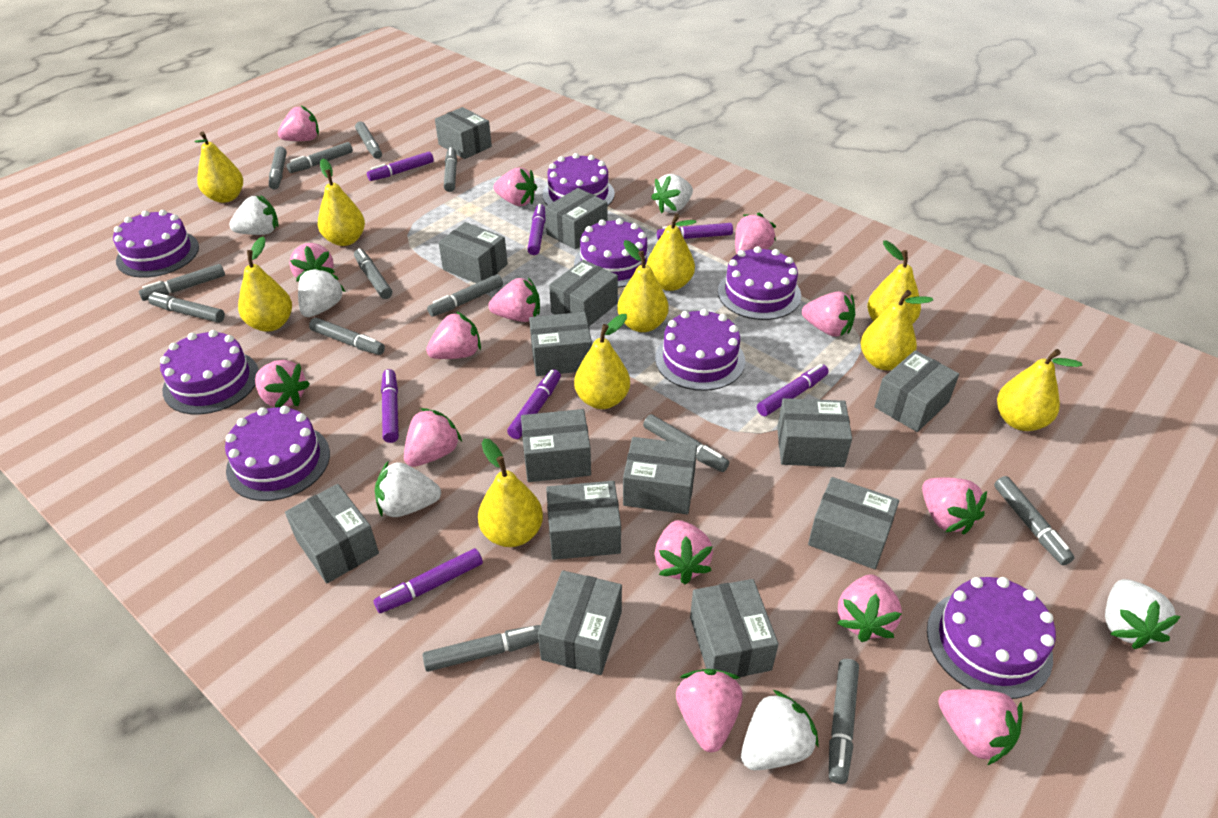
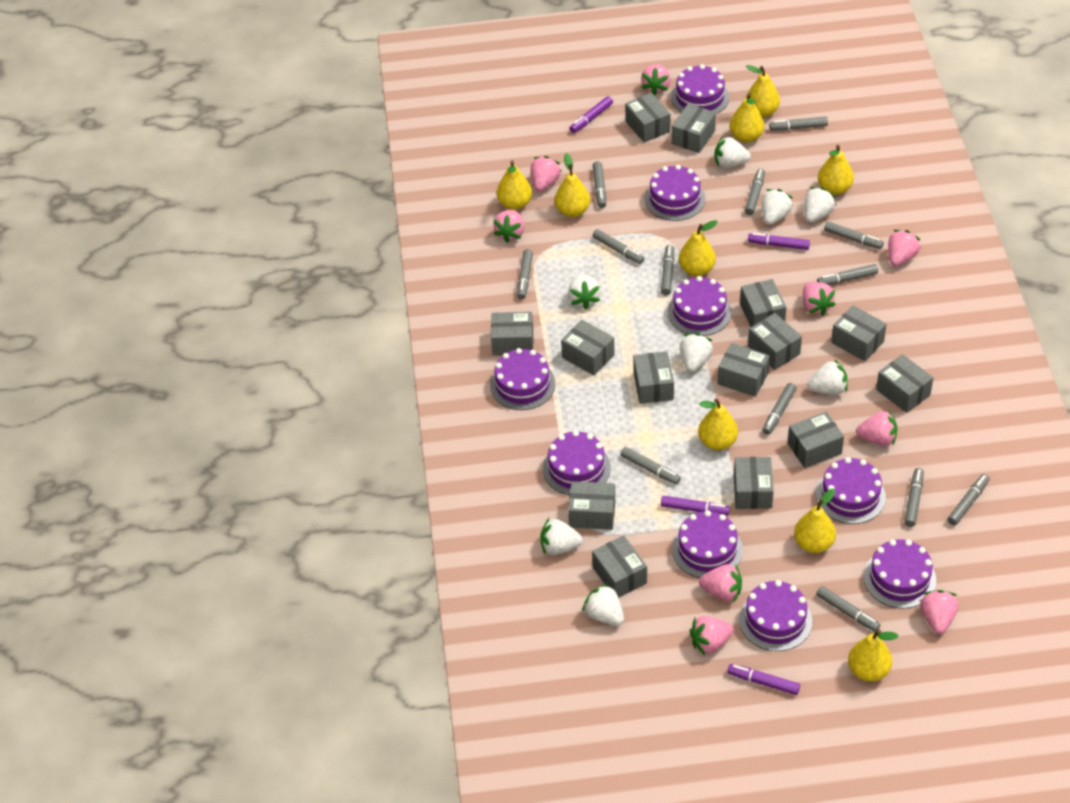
pink strawberry: [255,360,310,407] [278,105,319,141] [289,243,335,282] [404,408,462,467] [426,311,481,359] [488,277,540,322] [494,168,537,206] [654,520,713,584] [676,669,743,753] [735,213,776,254] [802,291,855,337] [837,574,902,642] [922,477,987,535] [938,689,1023,765] = 14 -> [493,210,524,243] [531,156,562,192] [641,64,671,96] [689,616,734,655] [699,564,742,601] [802,282,836,316] [856,410,898,446] [888,230,920,266] [920,590,958,634] = 9
purple cake: [113,210,199,278] [160,330,259,415] [225,406,330,501] [542,153,615,206] [574,218,650,288] [655,309,745,391] [718,246,801,320] [927,577,1056,699] = 8 -> [490,348,556,410] [543,430,611,495] [645,165,705,221] [668,276,732,336] [671,64,729,114] [672,510,743,578] [739,580,812,651] [816,457,886,524] [864,539,936,608] = 9
purple marker: [367,152,434,181] [373,548,483,613] [381,369,399,443] [507,369,561,439] [527,204,546,255] [657,223,733,240] [757,364,829,416] = 7 -> [570,96,613,133] [661,496,730,516] [727,664,800,695] [748,233,810,250] = 4
white strawberry: [229,195,278,235] [298,267,346,317] [375,462,441,517] [651,174,693,213] [741,690,819,770] [1105,579,1181,649] = 6 -> [540,518,583,555] [568,275,601,309] [582,583,624,626] [680,333,713,372] [715,136,751,168] [762,189,793,225] [804,187,836,223] [807,360,848,395] = 8
yellow pear: [195,131,243,203] [238,236,292,332] [318,159,365,246] [478,438,543,547] [574,314,630,409] [617,240,669,332] [646,214,696,291] [861,290,933,370] [867,240,921,324] [997,349,1082,431] = 10 -> [497,160,532,210] [555,153,590,217] [679,220,718,276] [698,399,738,450] [729,93,764,142] [746,65,780,117] [794,489,836,553] [818,145,854,195] [848,629,899,682] = 9

